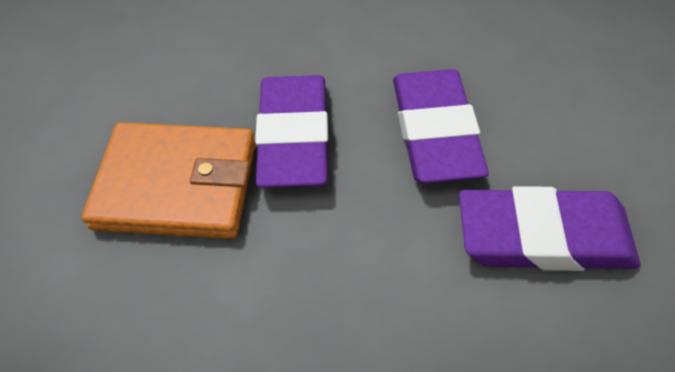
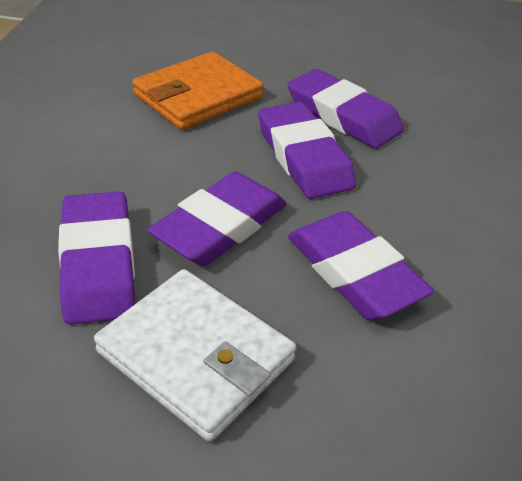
purple eraser: [255,75,329,188] [393,69,489,183] [459,186,640,271] = 3 -> [58,191,135,325] [147,172,287,266] [258,102,356,199] [288,69,404,149] [288,211,434,320] = 5
white wallet: none = 0 -> [94,269,296,442] = 1

